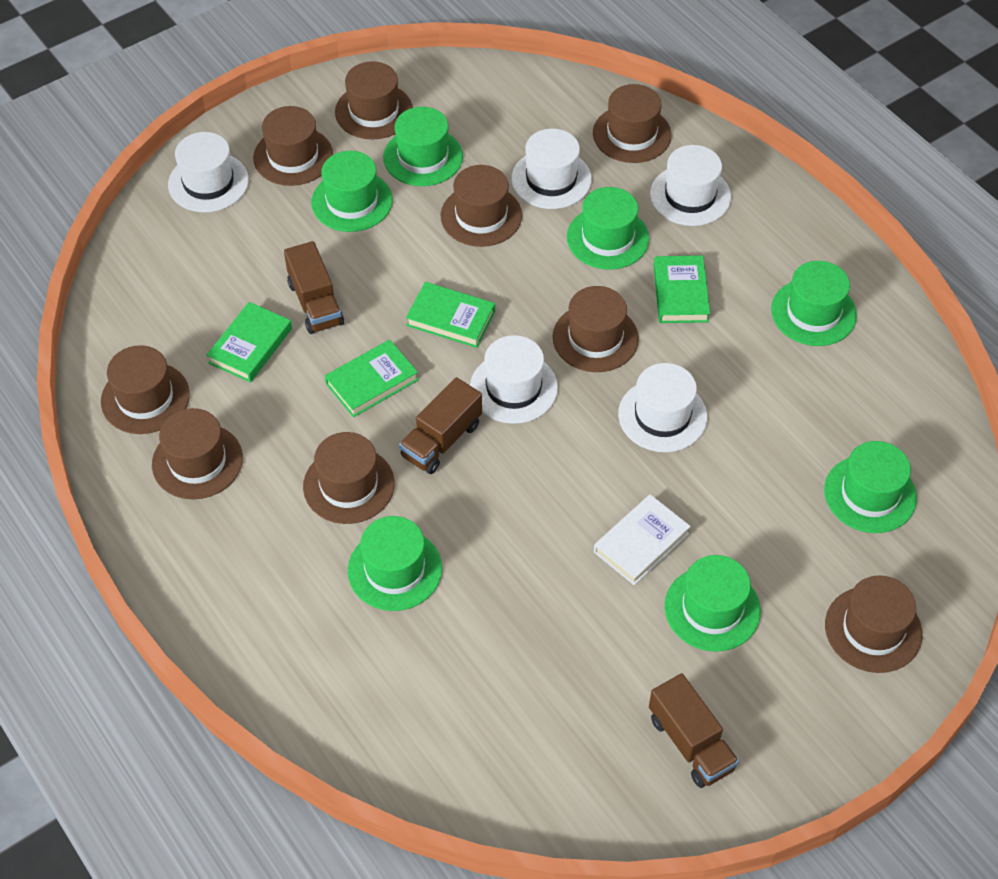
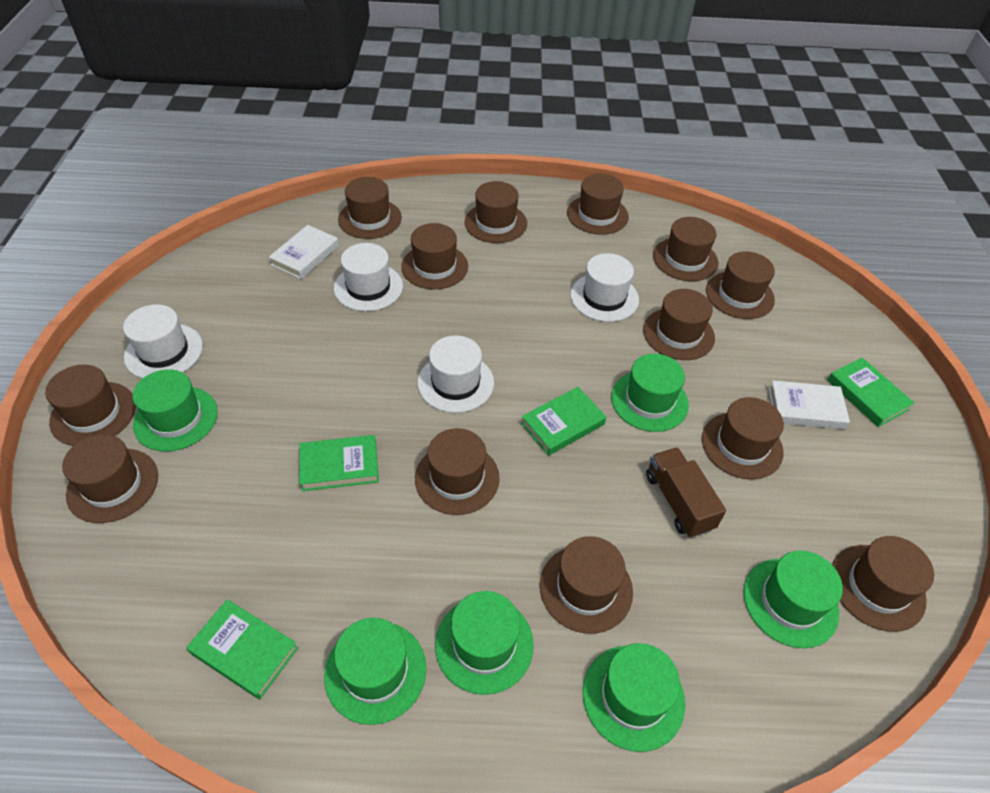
brown hat: [101,345,190,434] [152,408,243,499] [253,106,333,186] [303,432,395,524] [335,61,413,139] [440,165,522,247] [553,286,639,372] [593,84,672,163] [825,575,922,673] = 9 -> [45,365,136,446] [62,434,158,523] [338,177,402,239] [401,223,468,290] [415,428,500,515] [464,181,527,243] [540,536,633,634] [567,174,629,235] [643,289,715,360] [653,217,719,281] [702,397,784,479] [706,252,775,319] [832,536,934,632] = 13
brown truck: [284,241,344,334] [399,377,482,474] [649,673,739,788] = 3 -> [646,447,726,538] = 1
green hat: [311,151,393,232] [348,516,442,611] [383,107,463,186] [567,187,649,270] [665,555,761,652] [771,261,857,346] [824,441,917,533] = 7 -> [133,369,218,451] [324,618,427,725] [435,591,534,695] [583,643,685,752] [611,354,689,432] [743,550,843,648] = 6
white book: [594,494,691,585] = 1 -> [269,225,339,279] [768,380,850,429] = 2
white hat: [168,132,249,212] [470,335,558,424] [511,129,592,209] [618,363,707,452] [650,145,731,226] = 5 -> [123,304,203,379] [334,243,403,311] [418,335,494,413] [570,253,639,322] = 4

